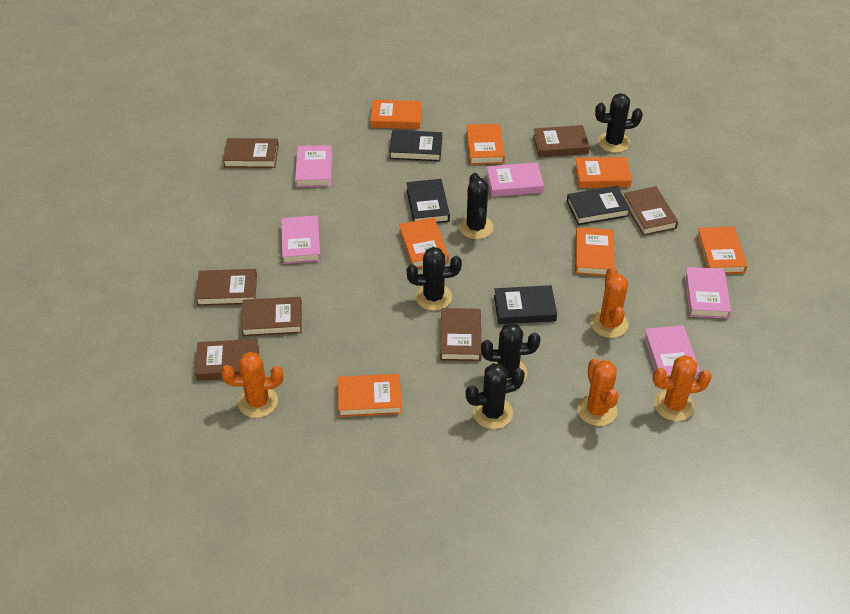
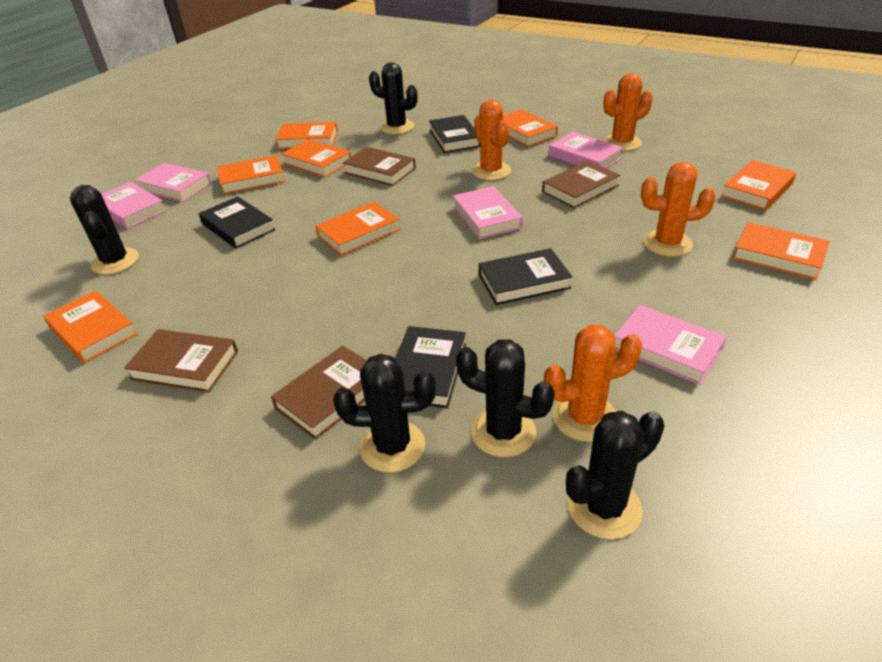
brown book: [195,269,257,306] [195,339,259,381] [223,138,279,168] [241,297,302,336] [440,308,482,361] [533,125,590,157] [623,186,678,236] = 7 -> [124,329,238,392] [271,346,367,440] [343,147,416,186] [542,161,620,208] = 4
orange book: [338,374,402,417] [370,100,422,129] [399,218,449,268] [466,124,505,165] [575,157,632,188] [575,227,615,276] [696,227,747,274] = 7 -> [43,290,137,363] [217,155,285,194] [275,122,338,149] [281,139,351,178] [315,201,400,256] [503,109,558,147] [721,160,796,210] [732,222,830,280] = 8

